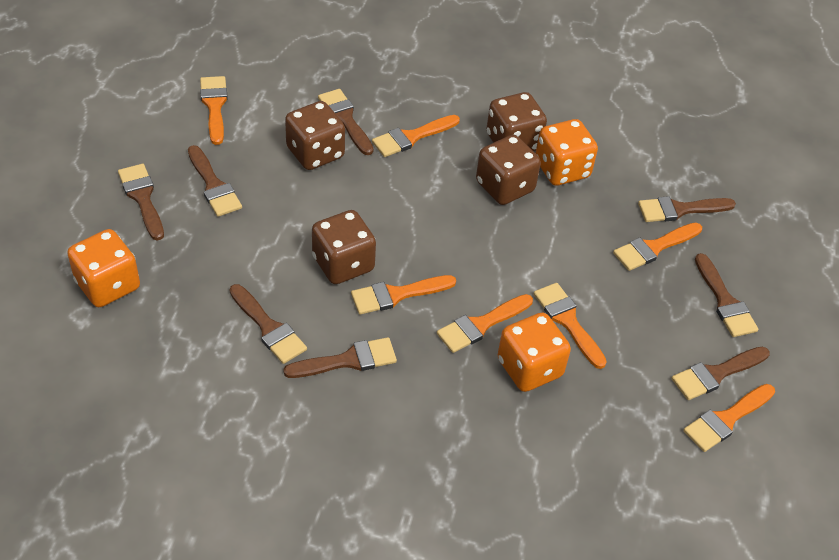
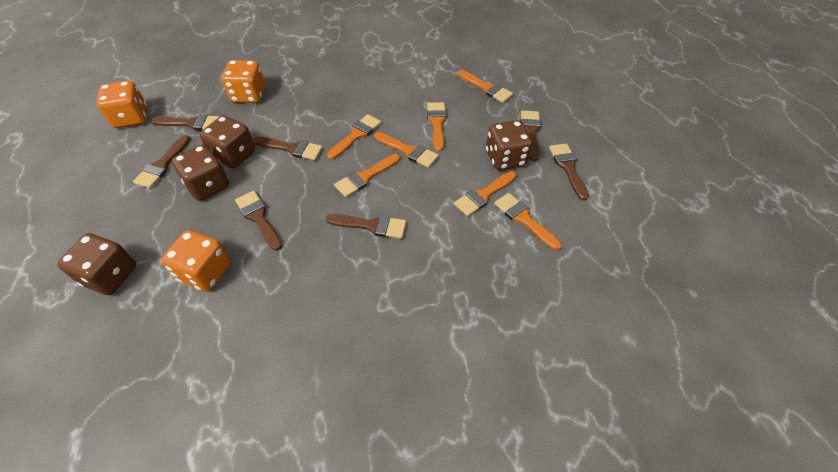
brown brush: [118,164,164,240] [188,145,242,217] [229,284,307,364] [283,337,397,378] [318,89,373,155] [638,196,736,222] [672,346,770,400] [695,253,758,337] = 8 -> [133,135,191,188] [151,114,220,131] [235,191,282,251] [253,137,323,160] [325,214,406,239] [521,111,541,161] [549,143,589,201] = 7

